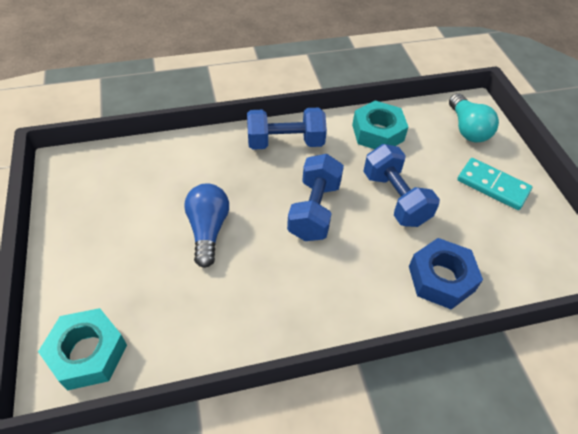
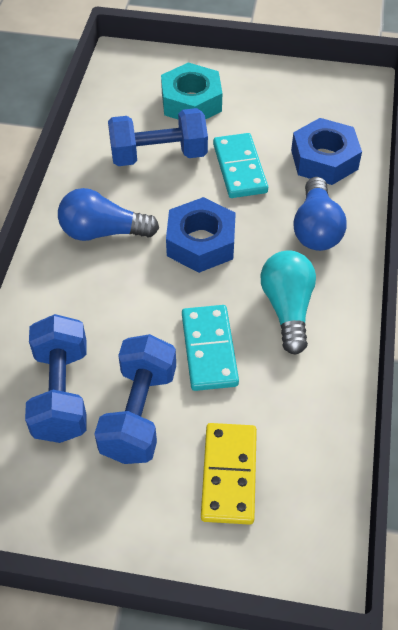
blue light bulb: [184,183,229,268] = 1 -> [58,188,159,241] [293,177,347,251] = 2
blue nut: [409,238,483,310] = 1 -> [166,197,236,273] [291,118,362,185] = 2
turquoise domino: [457,158,532,210] = 1 -> [182,305,239,391] [213,133,268,198] = 2
turquoise nut: [38,308,127,390] [352,101,408,149] = 2 -> [161,63,222,119] = 1
yellow domino: none = 0 -> [201,423,257,525] = 1

